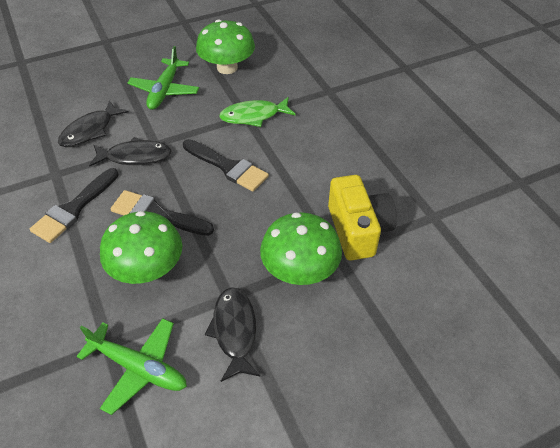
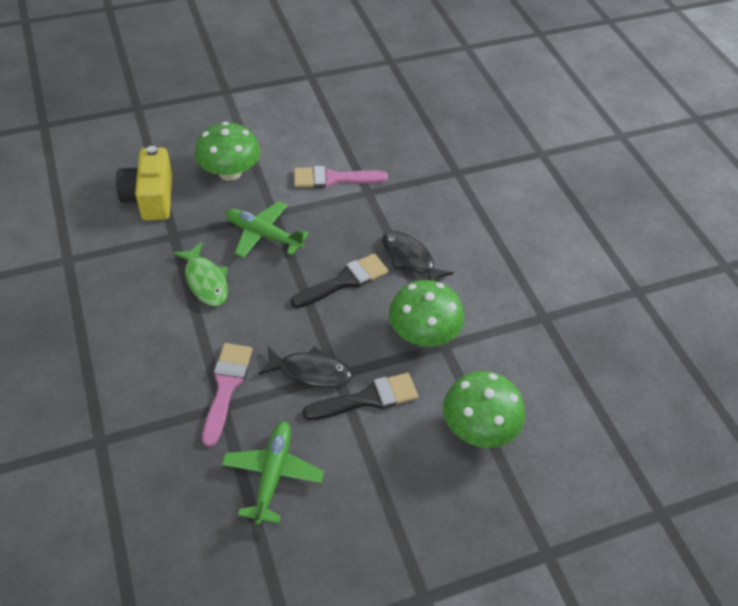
black brush: [30,168,119,243] [111,190,214,236] [183,139,269,192] = 3 -> [291,253,388,308] [302,373,418,420] = 2
black fish: [58,100,128,147] [89,137,171,167] [205,287,261,382] = 3 -> [259,346,353,388] [382,231,453,281] = 2
pink brush: none = 0 -> [202,343,252,447] [294,166,388,188] = 2

